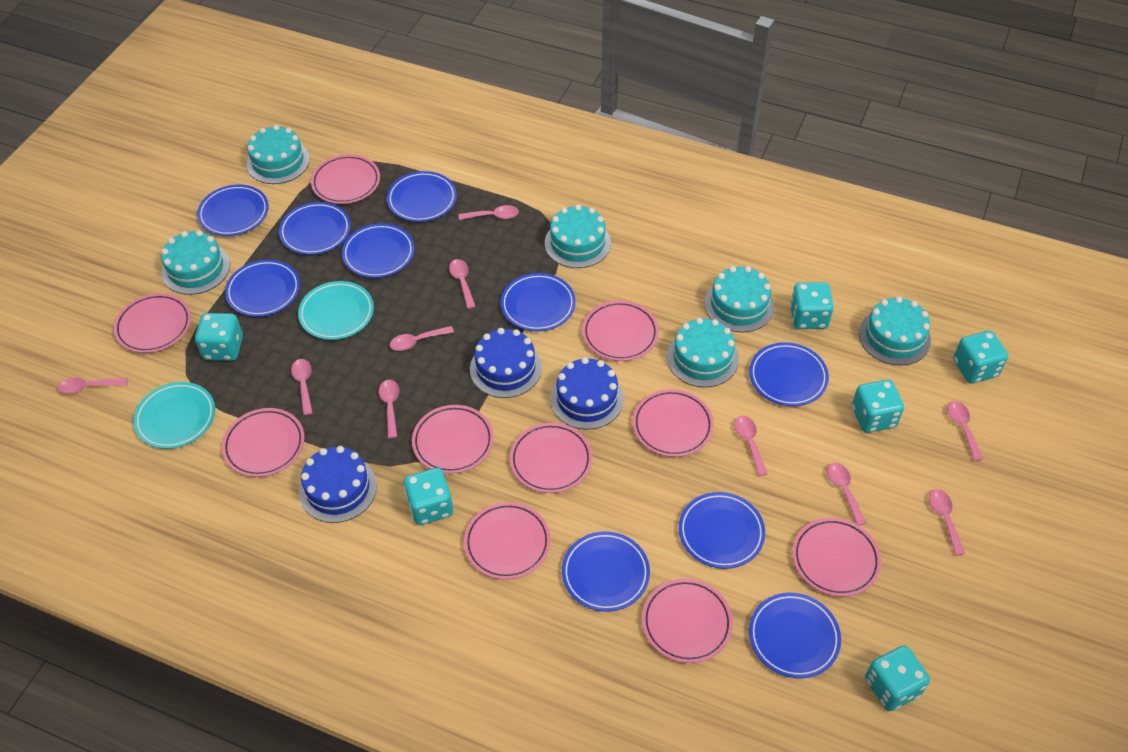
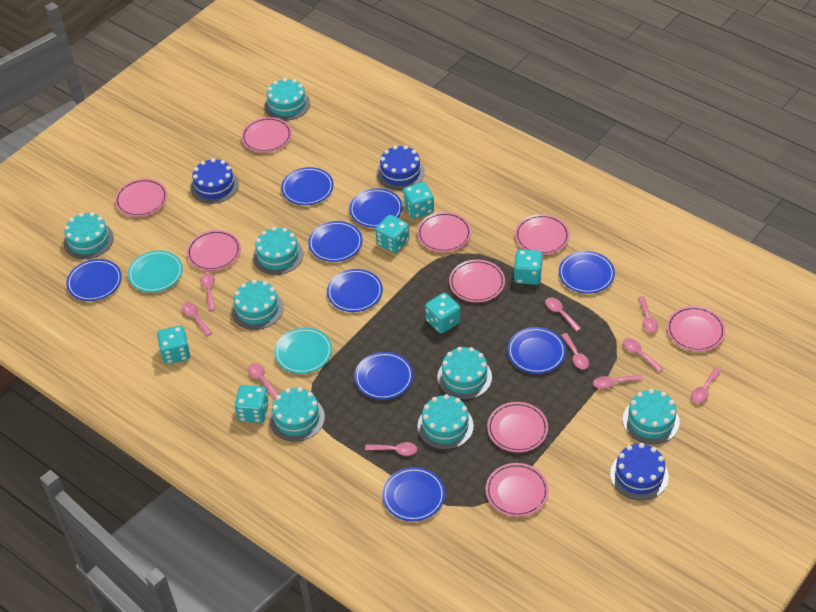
blue plate: [197,185,269,236] [225,260,300,317] [279,202,351,255] [342,223,414,278] [387,171,457,222] [501,273,576,331] [562,531,650,612] [679,492,765,569] [749,342,829,406] [749,593,841,678] = 10 -> [66,259,122,301] [281,167,334,205] [308,221,363,262] [327,269,383,312] [349,188,403,228] [354,352,413,400] [382,467,445,521] [507,327,566,374] [559,251,615,294] = 9
pink plate: [114,293,191,353] [222,408,305,477] [311,154,380,204] [412,405,494,474] [464,502,550,580] [510,423,592,493] [582,301,659,361] [633,389,714,457] [642,579,733,663] [792,518,881,597] = 10 -> [115,178,167,217] [187,230,241,271] [241,117,292,153] [417,212,471,252] [449,260,505,302] [486,463,549,517] [487,402,548,452] [515,214,570,255] [667,306,726,352] = 9
turquoise cake: [161,230,230,295] [246,125,310,184] [545,205,611,268] [667,318,739,387] [704,266,774,333] [859,296,931,366] = 6 -> [64,212,114,259] [231,280,284,330] [253,227,303,275] [264,78,310,121] [269,387,325,442] [417,394,474,450] [437,347,492,400] [623,389,680,444] = 8

